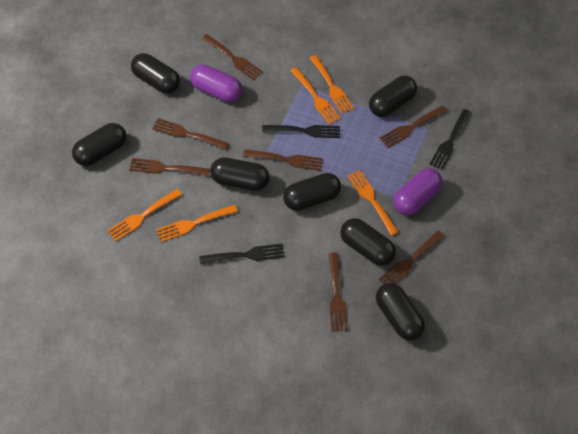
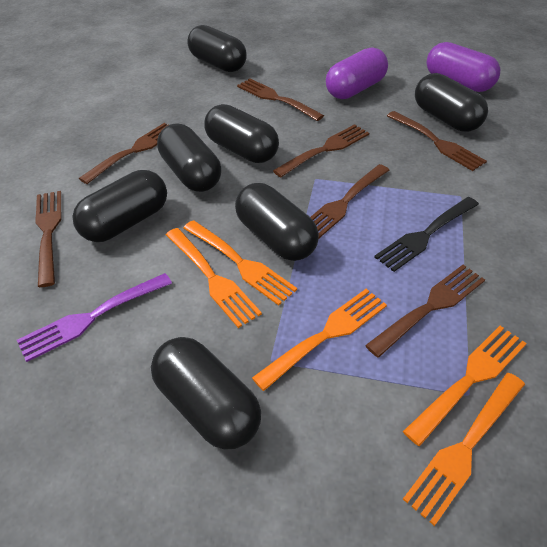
black fork: [199,243,285,265] [262,125,340,138] [430,109,471,170] = 3 -> [374,197,479,272] = 1
purple fork: none = 0 -> [17,273,172,362] = 1

